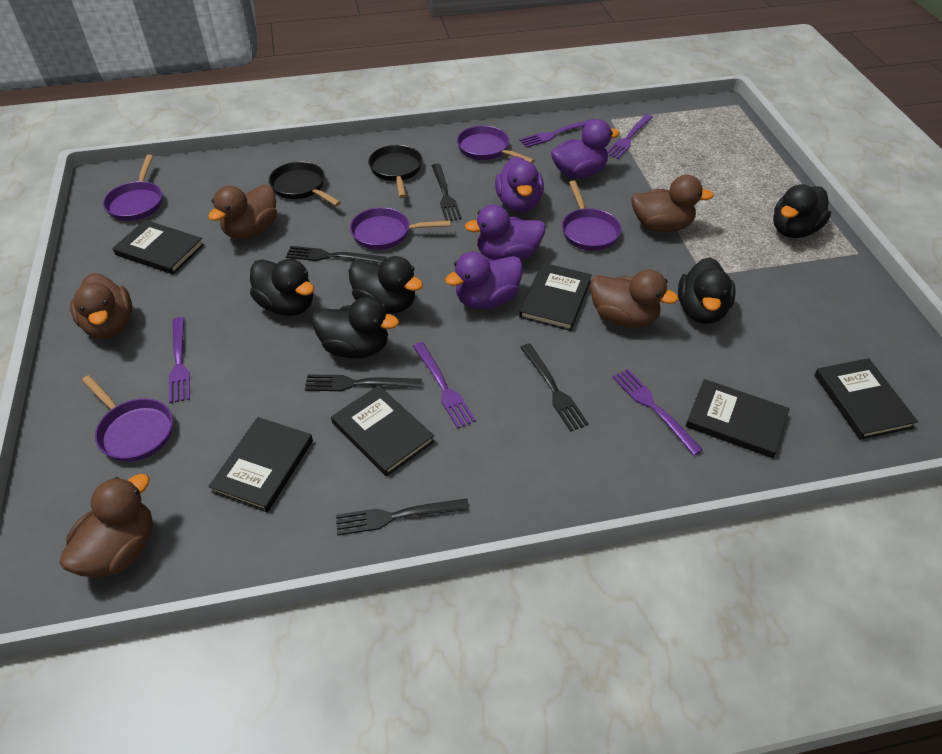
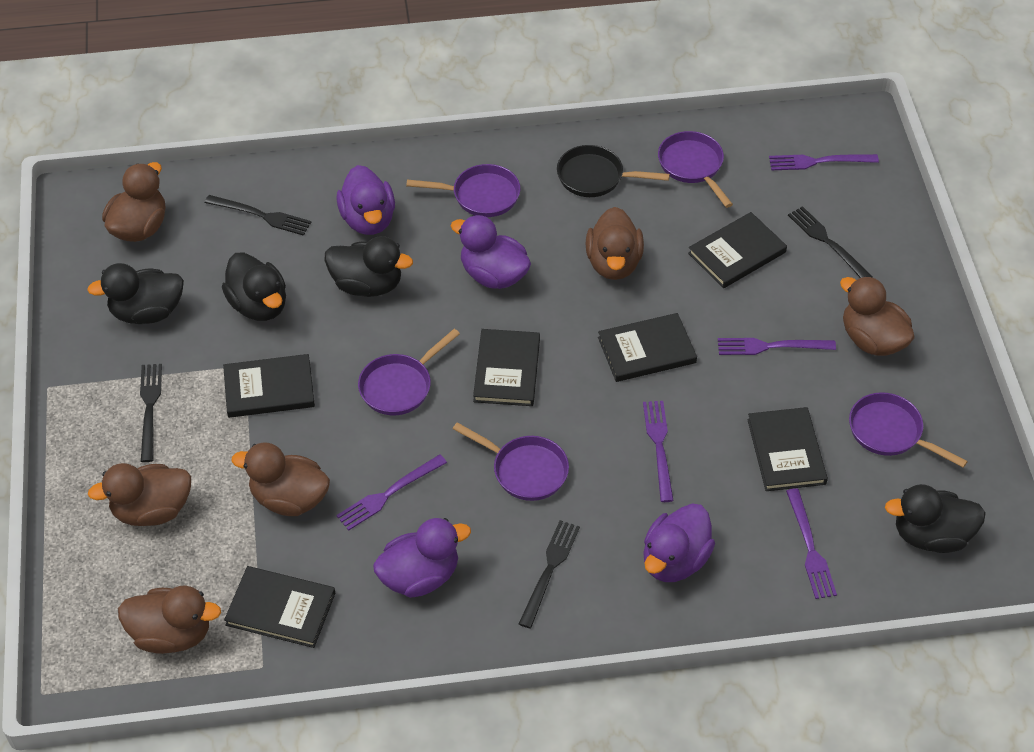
black duck: [250,259,314,316] [312,297,399,359] [349,256,423,314] [678,257,736,324] [773,184,831,238] = 5 -> [87,263,184,324] [222,252,286,321] [325,236,413,297] [885,484,986,553] = 4
black fork: [286,246,386,263] [305,374,422,391] [336,499,469,536] [432,164,462,221] [520,343,589,432] = 5 -> [140,364,162,462] [205,195,311,236] [519,520,580,628] [788,206,873,278] = 4
black pan: [269,161,341,206] [368,145,423,198] = 2 -> [557,145,670,197] = 1
brown duck: [60,474,153,577] [70,273,132,339] [208,185,277,239] [590,270,678,328] [631,175,714,232] = 5 -> [88,463,191,526] [102,162,166,242] [118,586,221,654] [232,442,330,516] [585,207,644,280] [840,276,915,356] = 6

